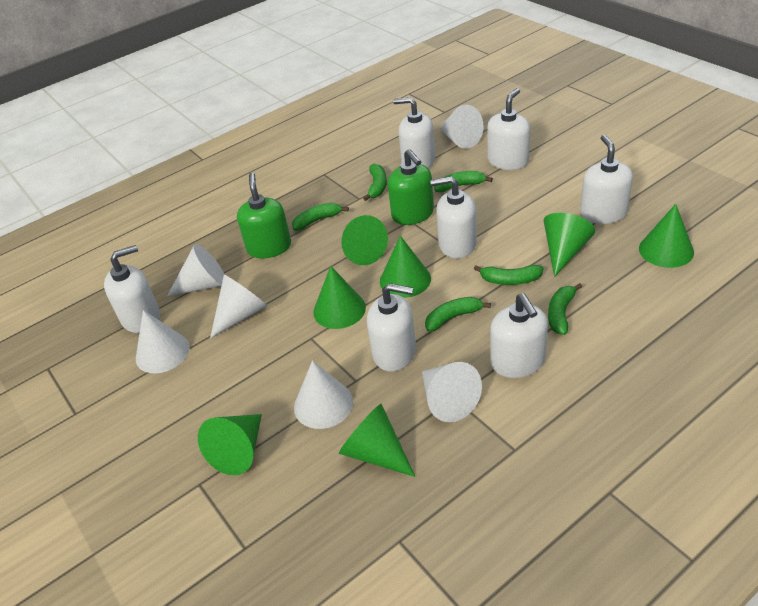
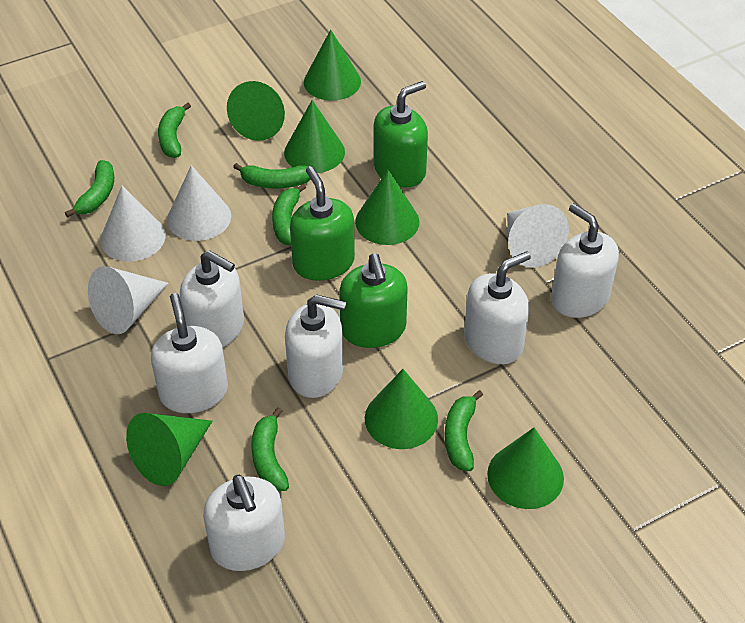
green soap dispenser: [237,172,291,258] [388,149,434,225] = 2 -> [290,166,355,281] [339,254,408,348] [374,81,428,187] = 3
white cone: [136,310,190,373] [167,244,225,297] [210,275,267,338] [294,360,353,429] [422,362,482,422] [439,105,484,149] = 6 -> [88,266,169,334] [100,186,166,262] [167,165,231,241] [507,204,569,268] = 4
white soap dispenser: [104,245,160,333] [367,283,416,371] [393,97,435,168] [430,176,477,259] [487,88,530,170] [490,293,548,378] [580,135,633,224] = 7 -> [151,293,228,413] [180,250,244,347] [203,475,285,571] [285,295,346,398] [464,251,531,364] [551,203,619,318] = 6

